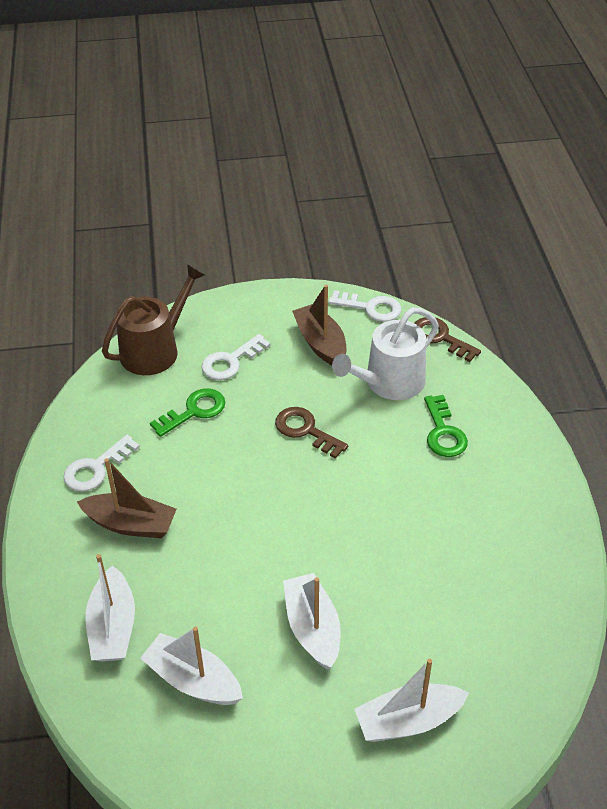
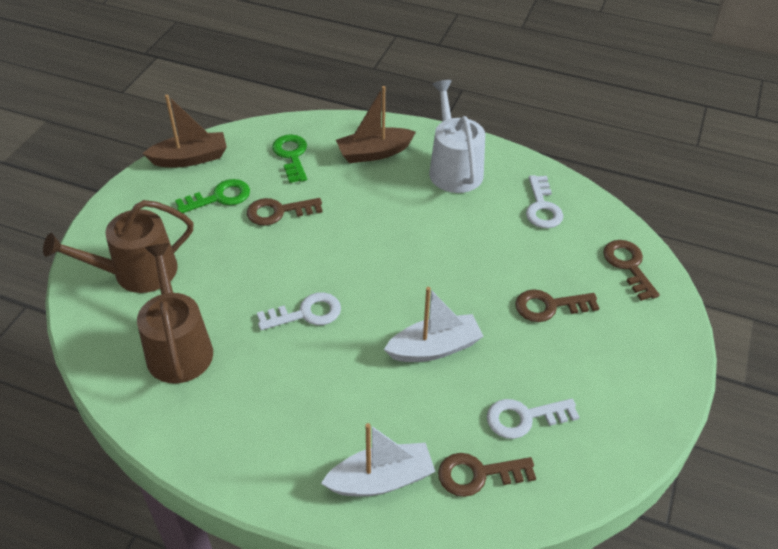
brown key: [275,407,348,459] [415,317,481,362] = 2 -> [247,198,323,226] [438,453,536,497] [515,289,599,322] [603,240,660,301] = 4
brown watering can: [102,264,205,375] = 1 -> [43,200,193,293] [137,243,213,383] = 2
white boat: [86,554,135,661] [140,627,243,705] [283,573,341,670] [354,659,469,742] = 4 -> [321,423,435,497] [384,287,484,362] = 2

